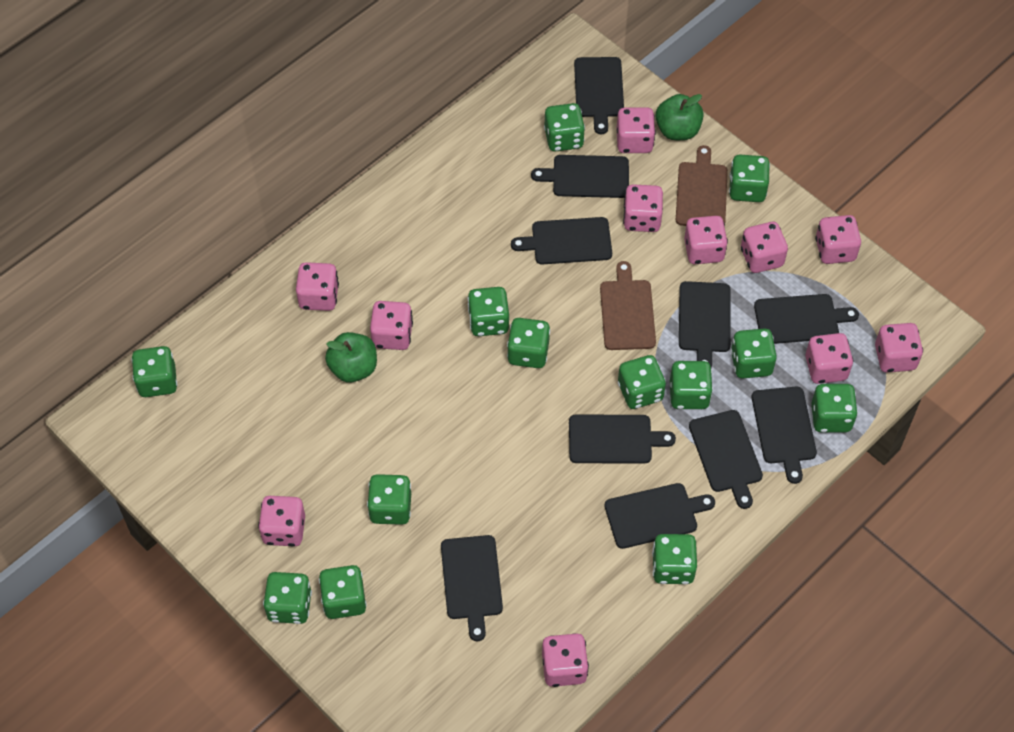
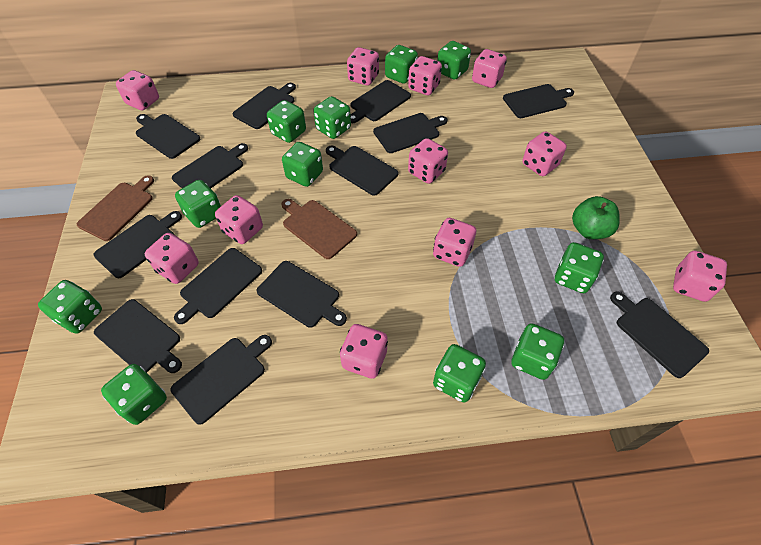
black cutting board: [441,535,503,641] [511,217,612,265] [531,155,629,198] [569,415,676,463] [574,57,624,134] [604,483,715,549] [679,281,731,368] [689,410,763,509] [752,387,817,484] [754,294,859,344] = 10 -> [93,211,182,278] [94,299,182,373] [136,114,200,159] [170,335,272,425] [172,143,248,189] [174,248,262,324] [233,83,296,129] [256,261,347,328] [326,146,399,196] [350,80,411,123] [373,113,448,153] [503,84,574,118] [610,291,709,378] = 13
green apple: [325,332,377,383] [656,94,704,140] = 2 -> [572,196,620,239] = 1
green dice: [131,346,177,397] [263,572,312,624] [319,565,367,619] [367,474,411,525] [468,287,509,336] [507,318,550,368] [544,103,585,152] [618,355,666,409] [652,534,697,584] [670,361,713,409] [729,155,770,202] [731,328,777,379] [812,384,858,432] = 13 -> [38,280,102,334] [101,364,167,425] [175,180,221,228] [267,100,306,143] [282,142,323,187] [313,96,351,139] [385,45,418,84] [433,344,486,403] [437,41,471,80] [511,323,564,380] [555,242,604,293] = 11

